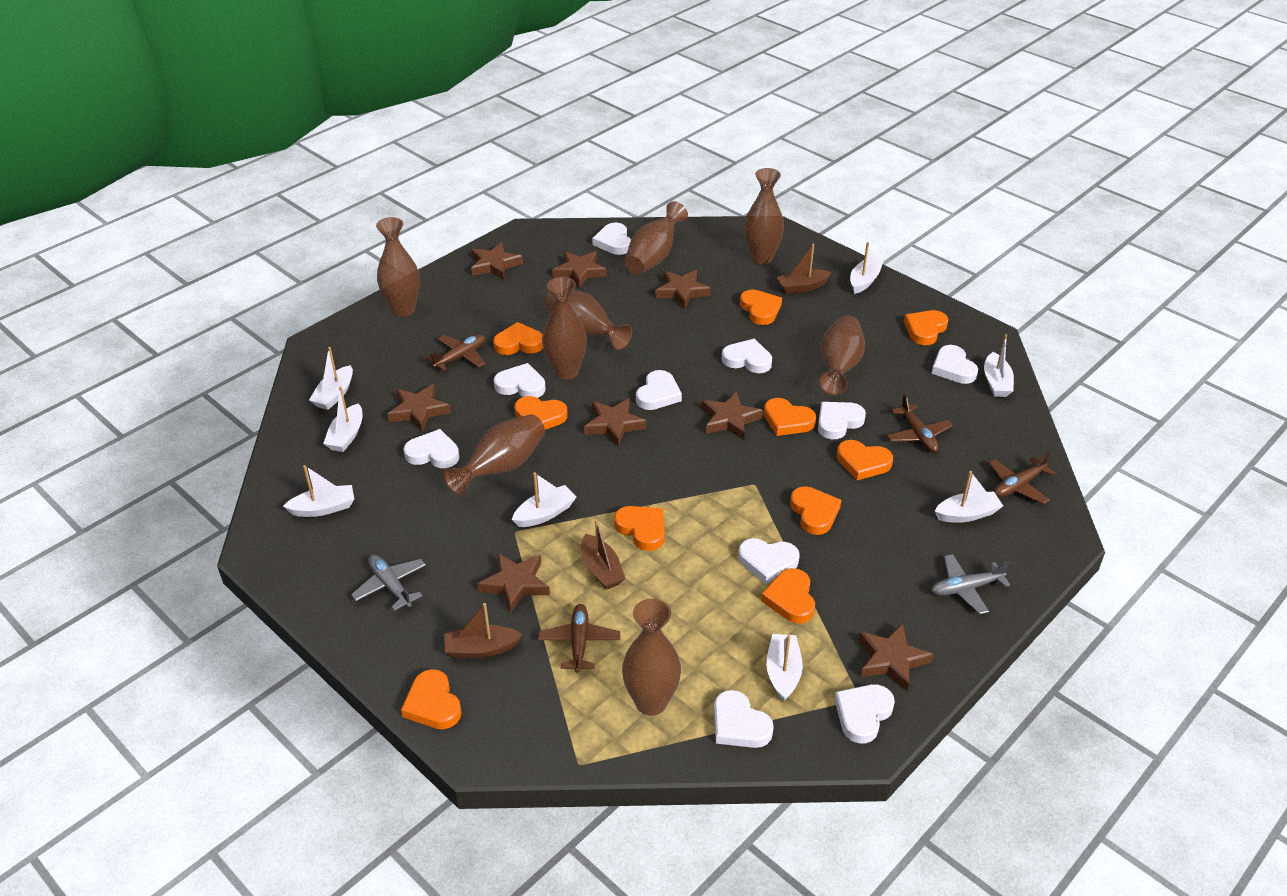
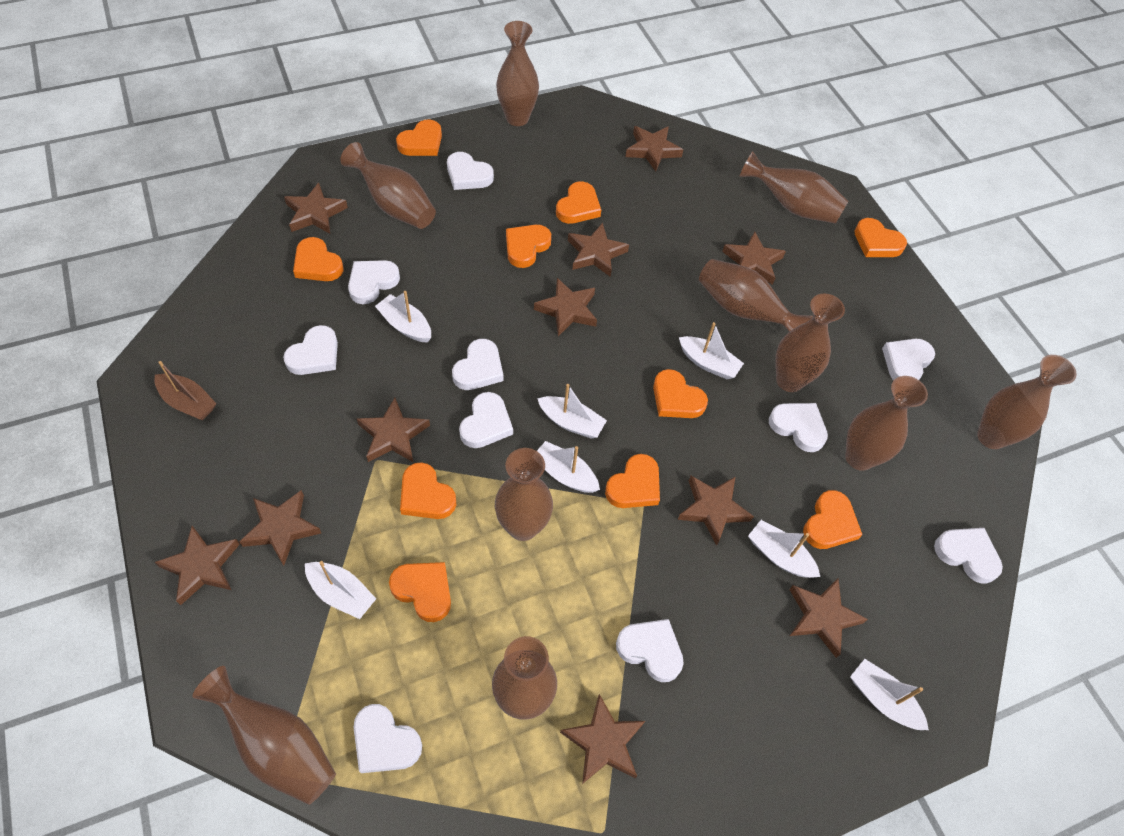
brown boat: [444,603,522,658] [581,519,626,590] [776,244,832,294] = 3 -> [154,361,217,420] = 1
brown plane: [427,334,485,371] [538,604,620,673] [886,394,953,452] [989,452,1055,504] = 4 -> none = 0
brown star: [387,384,451,432] [471,242,523,280] [478,553,550,613] [552,251,607,289] [584,398,647,447] [655,270,711,309] [702,391,763,440] [858,623,934,691] = 8 -> [155,526,240,605] [239,490,321,565] [284,183,348,234] [357,398,430,463] [534,278,597,336] [560,694,645,784] [568,223,629,277] [625,126,683,172] [678,476,754,546] [722,232,786,285] [789,579,868,658] = 11
brown vase: [376,217,420,317] [444,414,545,495] [542,277,587,380] [545,290,632,350] [622,599,681,716] [625,201,688,275] [744,168,784,264] [819,315,865,395] = 8 -> [192,666,336,805] [340,142,436,229] [492,636,557,720] [495,448,553,541] [496,21,539,126] [699,259,813,331] [740,152,848,224] [775,294,845,392] [845,376,928,471] [977,355,1077,449] = 10
grey plane: [351,555,426,611] [931,554,1010,614] = 2 -> none = 0
white boat: [283,465,354,517] [309,347,353,410] [323,387,362,452] [512,472,576,527] [766,634,803,702] [850,242,883,294] [935,471,1003,523] [984,334,1014,397] = 8 -> [305,561,376,619] [375,291,431,342] [537,384,607,439] [537,441,600,493] [679,322,744,379] [748,520,820,578] [850,659,929,730] = 7

